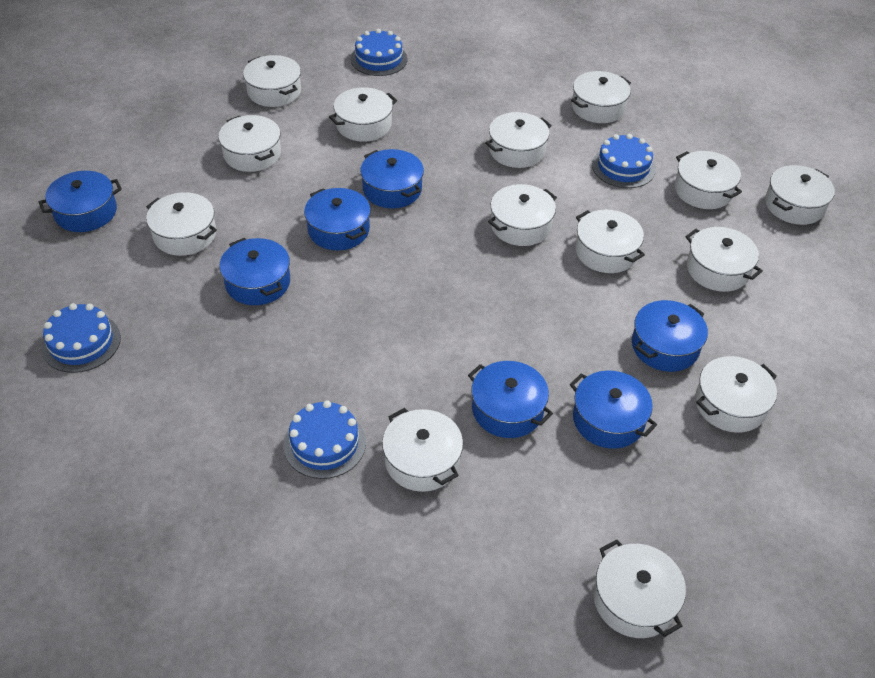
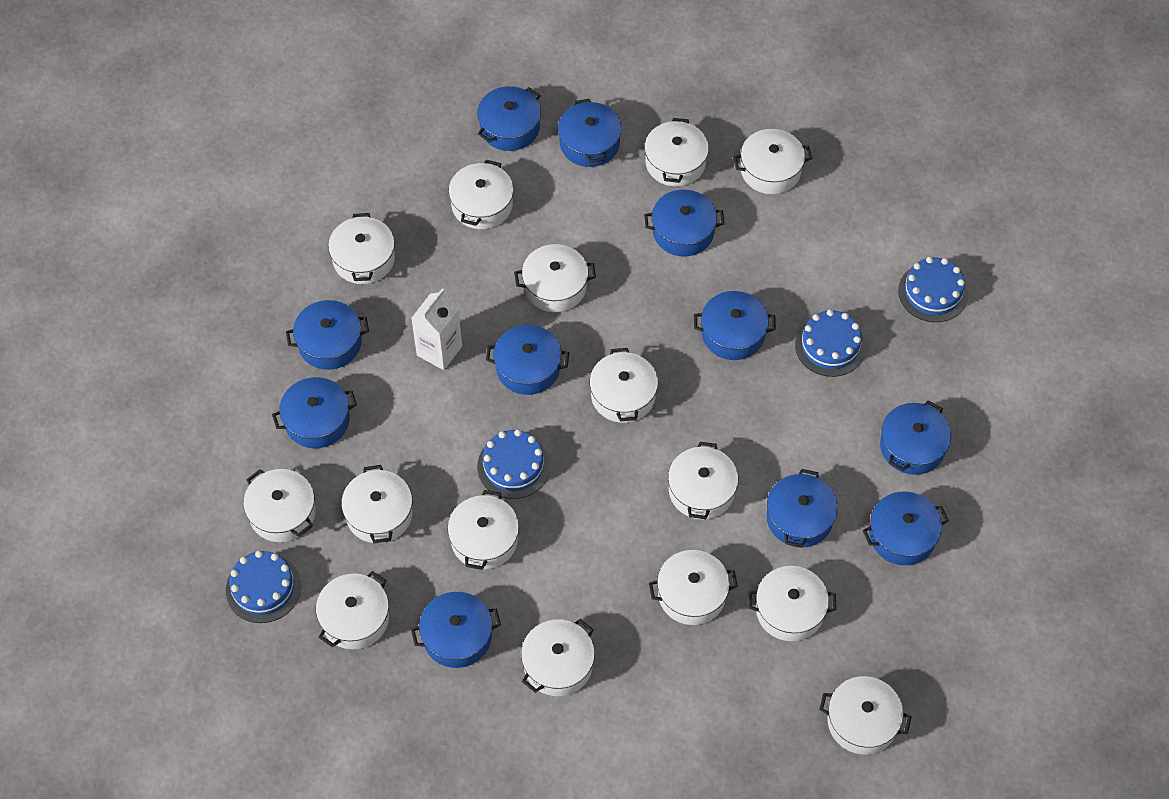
blue pot: [39,171,122,232] [219,238,290,305] [304,188,371,250] [360,149,424,208] [468,361,553,438] [570,370,657,449] [632,300,708,372] = 7 -> [272,377,357,448] [286,300,369,370] [411,592,501,668] [477,86,541,151] [486,325,569,395] [558,99,622,167] [644,190,725,256] [694,291,776,360] [767,469,838,548] [863,492,949,565] [880,401,951,475] = 11
white carton: none = 0 -> [411,288,462,370] = 1
white pot: [146,192,217,256] [218,115,281,172] [243,55,301,107] [329,87,397,142] [382,408,463,492] [485,112,552,168] [488,184,557,246] [571,71,631,123] [575,210,645,273] [593,540,686,638] [675,151,742,209] [685,227,763,292] [695,356,777,433] [765,165,835,225] = 14 -> [243,469,316,542] [316,571,389,649] [328,213,395,284] [341,465,413,544] [448,490,519,570] [449,160,514,229] [514,244,596,312] [521,619,595,696] [590,348,658,423] [644,118,709,187] [649,550,738,625] [668,442,738,519] [733,129,812,194] [748,566,837,641] [819,676,912,755] = 15

